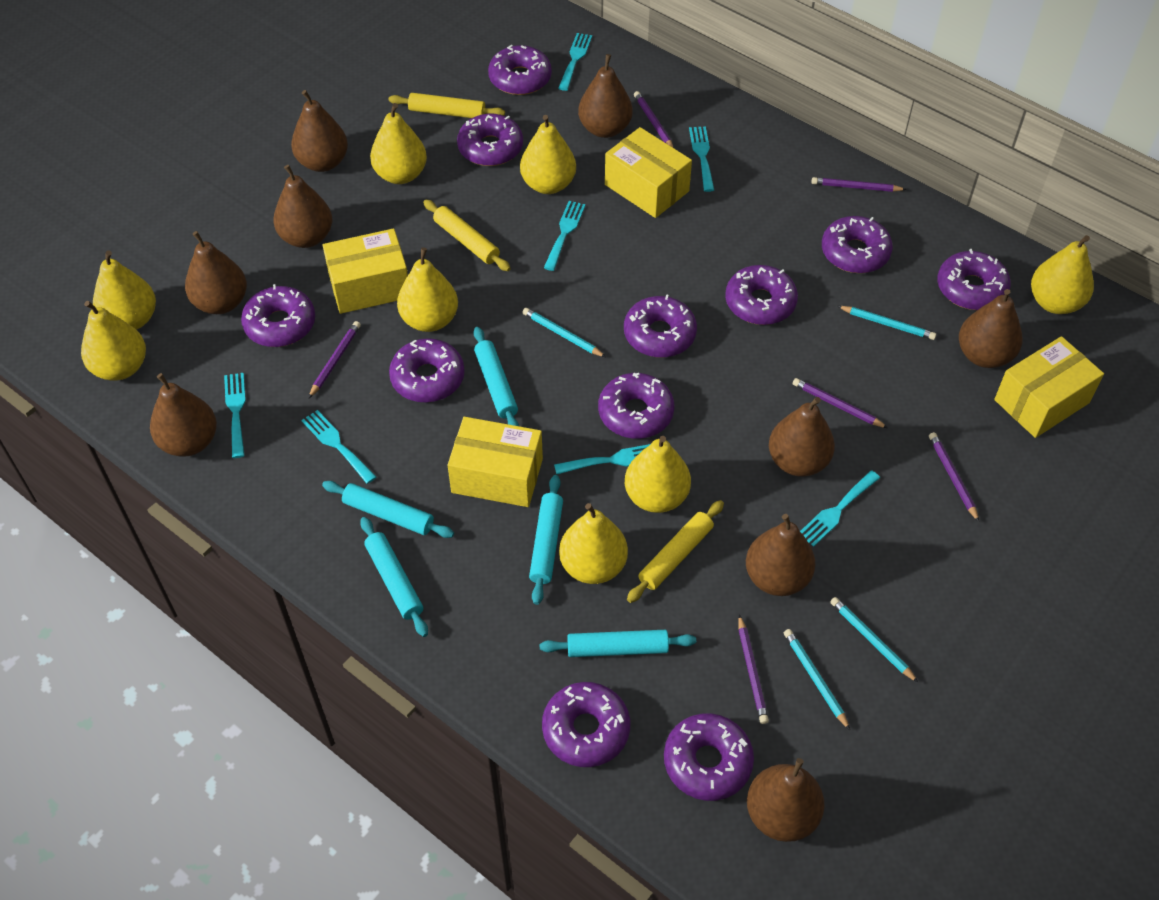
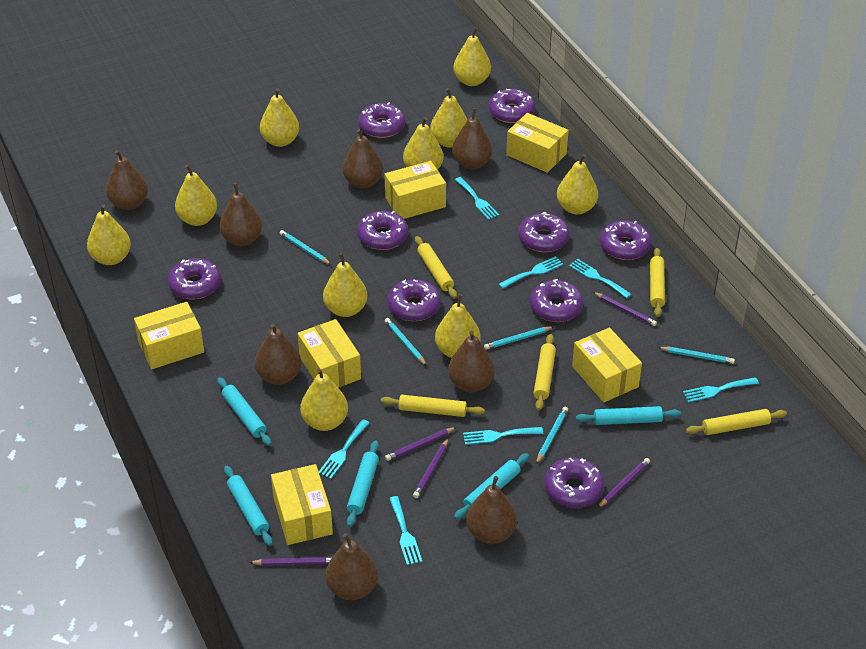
brown pear: [150,373,217,457] [185,231,247,314] [273,165,332,248] [291,90,348,172] [578,54,633,138] [746,514,816,596] [747,758,825,842] [769,397,835,477] [959,289,1023,368] = 9 -> [106,150,148,210] [220,183,262,246] [255,323,301,385] [325,533,378,600] [342,129,383,188] [448,331,495,392] [452,108,492,169] [466,476,517,544] = 8
purple donut: [241,284,315,347] [389,338,465,402] [457,114,523,166] [488,45,552,95] [542,682,630,767] [598,373,675,439] [624,294,697,358] [664,713,754,801] [725,265,798,325] [822,216,893,273] [937,249,1011,310] = 11 -> [168,258,221,299] [357,211,408,250] [358,102,405,138] [387,279,441,321] [489,89,535,123] [519,212,570,252] [530,279,583,322] [544,458,604,508] [600,220,652,260] = 9
purple pencil: [309,321,361,398] [634,91,674,148] [738,615,769,724] [793,378,888,428] [811,177,907,192] [929,432,979,522] = 6 -> [249,557,331,566] [385,427,457,461] [413,438,448,498] [593,292,657,326] [597,458,650,508] = 5
turquoise pencil: [522,308,606,357] [784,629,850,730] [830,597,919,683] [838,306,936,340] = 4 -> [280,230,331,265] [385,318,427,366] [484,326,554,350] [536,407,568,464] [658,347,735,364] = 5
yellow box: [323,229,408,314] [447,417,543,507] [605,127,692,218] [994,336,1104,438] = 4 -> [134,302,204,369] [271,464,333,545] [297,319,361,388] [385,161,446,219] [506,113,569,173] [572,327,642,403] = 6
yellow pear: [81,301,146,381] [93,251,156,330] [370,103,427,184] [397,247,458,332] [520,115,576,194] [559,503,628,584] [625,436,691,513] [1031,235,1094,314] = 8 -> [87,204,131,265] [175,165,217,226] [260,88,299,147] [300,369,348,431] [323,253,368,317] [403,117,443,170] [430,88,468,148] [435,294,481,358] [453,27,491,86] [557,154,598,214] = 10
yellow rolling pin: [388,93,505,118] [423,200,511,271] [627,500,724,603] = 3 -> [381,395,485,417] [415,236,457,299] [533,334,556,410] [650,248,665,317] [686,409,787,435] = 5

